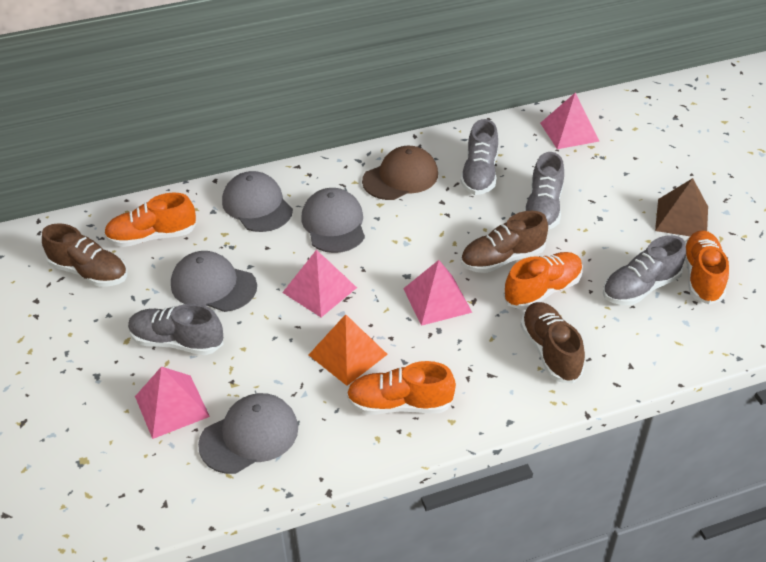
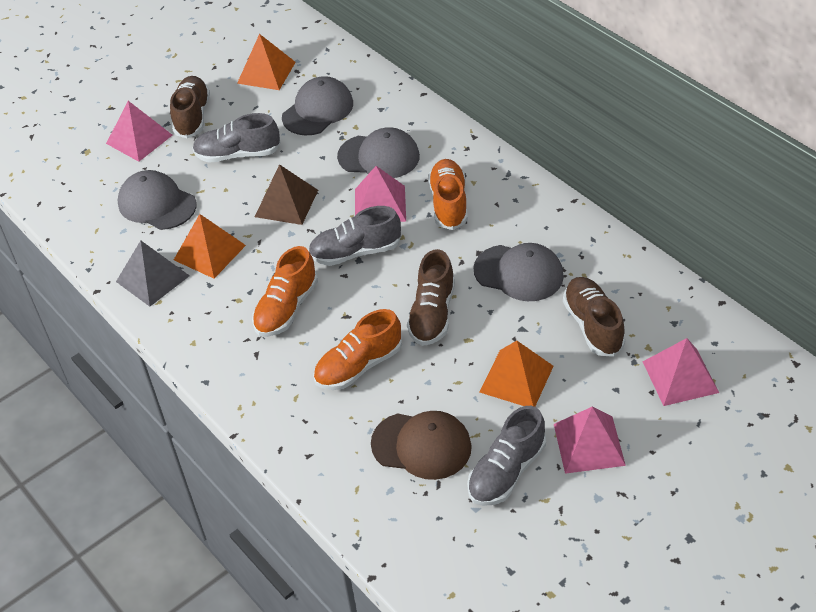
grey pyramid: none = 0 -> [116,240,190,307] = 1
grey shoe: [128,304,224,355] [460,119,498,195] [524,152,564,230] [603,235,686,305] = 4 -> [193,113,281,163] [308,206,401,266] [467,406,546,506] = 3
orange pyramid: [309,314,388,386] = 1 -> [174,214,246,279] [237,34,296,90] [480,341,554,407] = 3
orange shoe: [104,193,197,247] [347,361,456,415] [503,252,583,310] [685,230,729,305] = 4 -> [252,246,318,337] [313,309,402,390] [428,159,468,230] = 3

